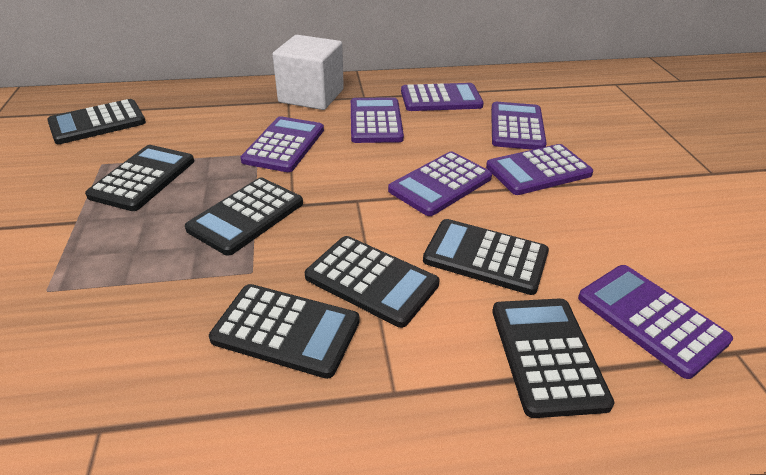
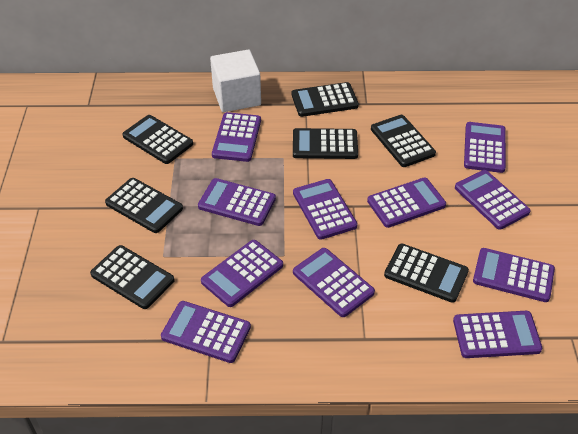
purple calculator: [241,116,324,172] [351,97,404,143] [388,151,492,216] [401,83,484,111] [486,144,593,195] [491,102,547,150] [578,265,733,379] = 7 -> [161,301,251,363] [198,178,276,226] [201,240,283,307] [212,112,261,162] [293,179,358,240] [293,248,375,317] [367,178,446,228] [453,311,542,358] [455,170,531,230] [464,122,506,173] [473,248,555,302] = 11

